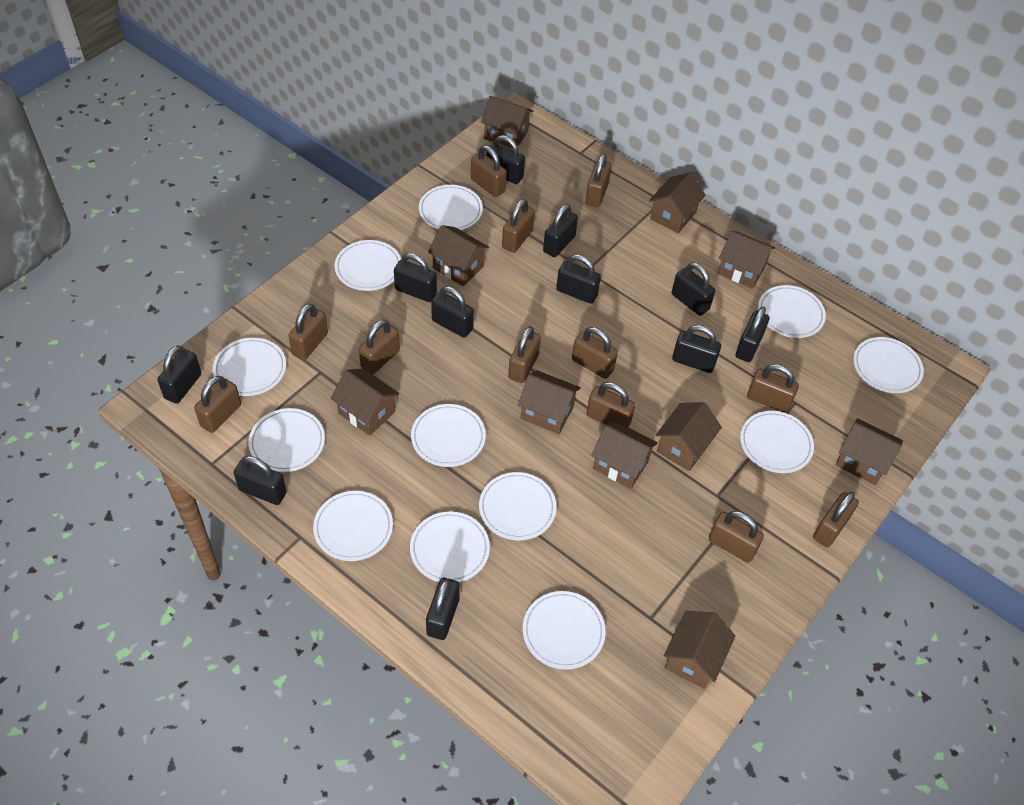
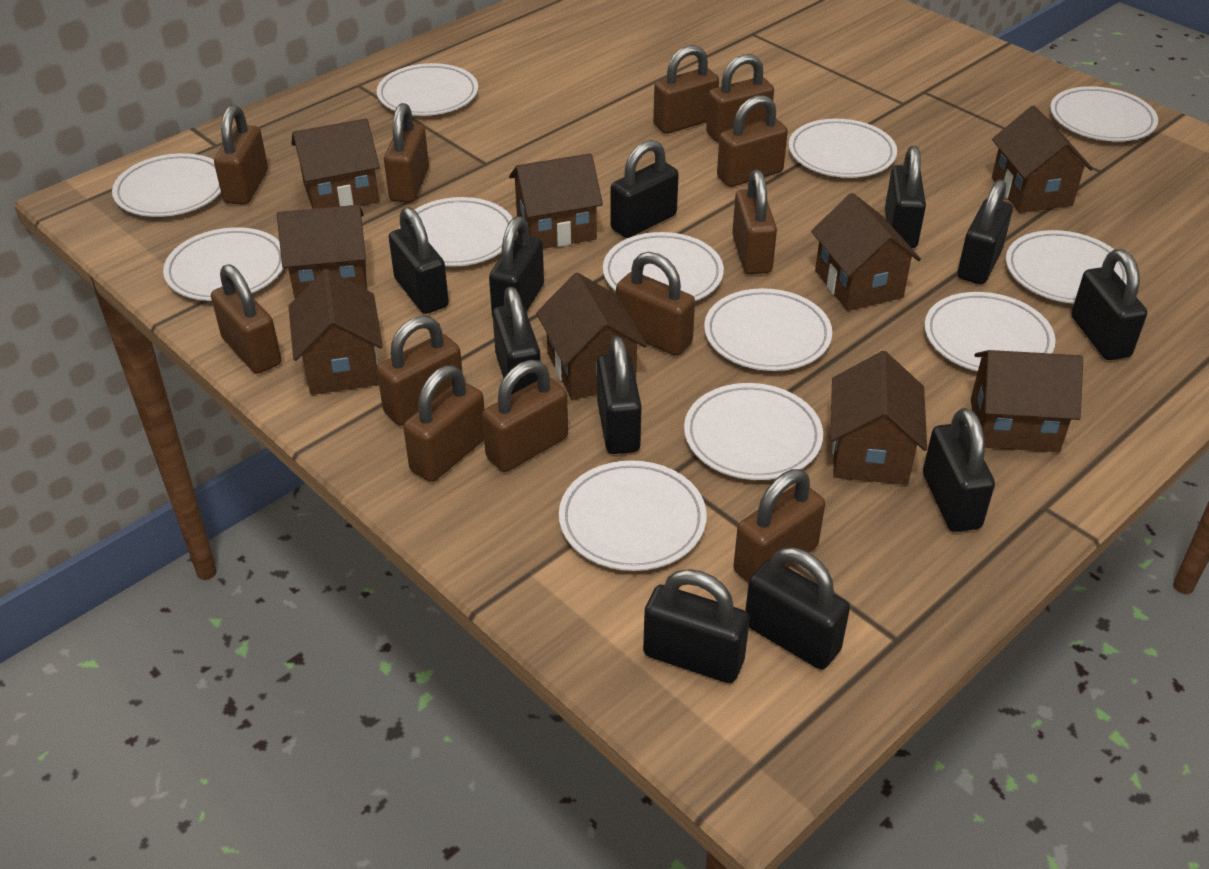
brown house: [331,369,399,436] [428,225,489,286] [481,96,533,148] [518,370,581,434] [591,421,658,488] [649,172,706,233] [656,402,722,471] [664,611,736,689] [718,231,775,289] [835,418,903,485] = 10 -> [277,205,367,298] [288,269,383,395] [291,119,380,209] [509,153,603,249] [536,273,647,400] [811,193,921,311] [831,351,927,485] [971,350,1083,452] [992,106,1093,213] = 9

